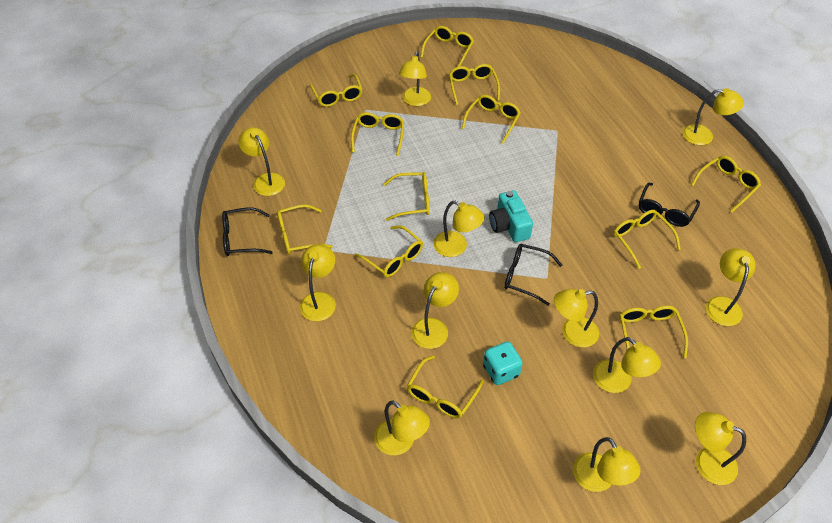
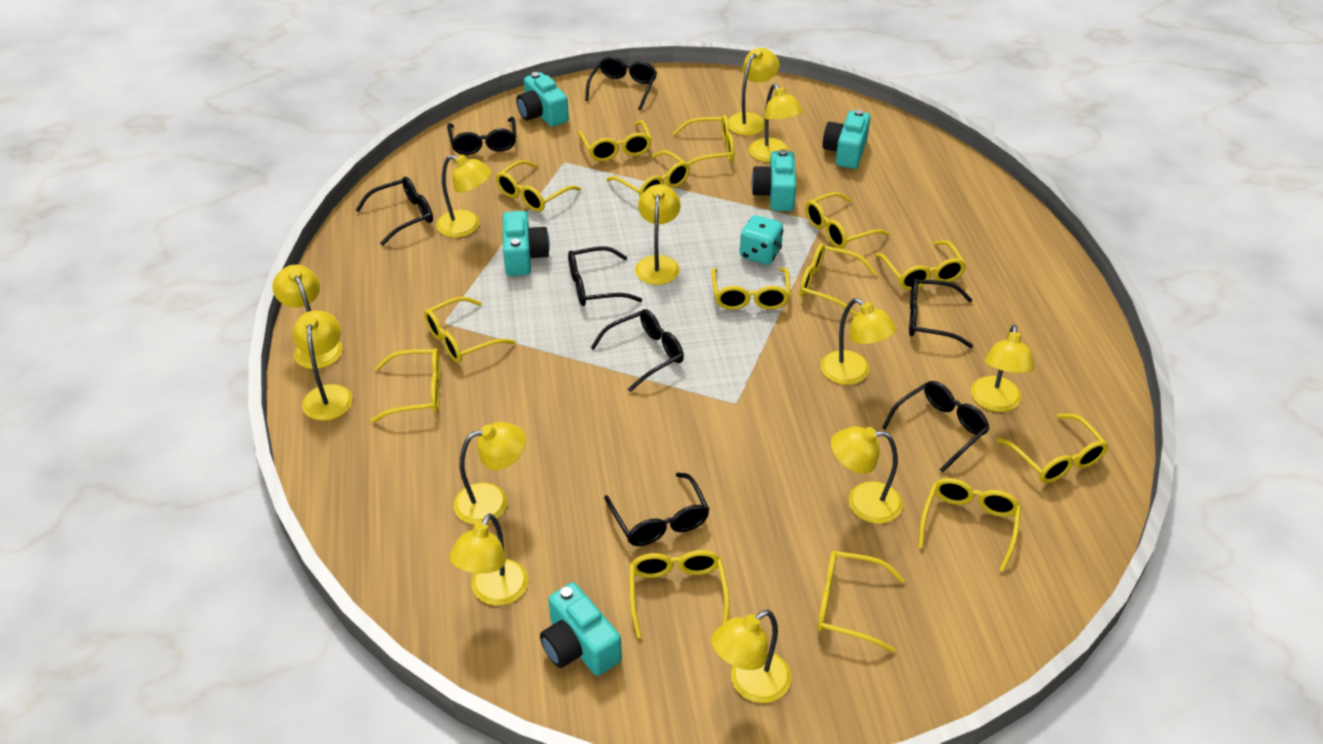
black glasses: [222,207,273,256] [504,244,562,306] [639,183,700,227] = 3 -> [356,177,433,246] [447,117,516,155] [568,246,642,306] [585,56,657,110] [591,309,684,392] [604,472,710,546] [882,381,990,473] [909,278,973,348] = 8
turquoise camera: [489,190,533,242] = 1 -> [503,211,550,276] [516,72,569,127] [540,582,622,676] [751,149,796,211] [823,110,870,169] = 5
yellow glasses: [277,204,333,254] [310,74,363,107] [351,112,404,156] [355,225,423,277] [383,172,430,221] [407,355,484,419] [421,26,474,67] [449,64,500,105] [462,95,521,144] [613,210,681,269] [620,306,688,358] [691,156,761,212] = 12 -> [371,348,440,423] [424,297,515,363] [495,160,581,212] [578,120,652,162] [606,150,690,197] [629,550,729,638] [673,115,734,165] [711,268,790,310] [799,244,877,316] [805,192,889,249] [817,551,905,653] [875,240,966,290] [918,478,1021,572] [997,414,1109,483] = 14

